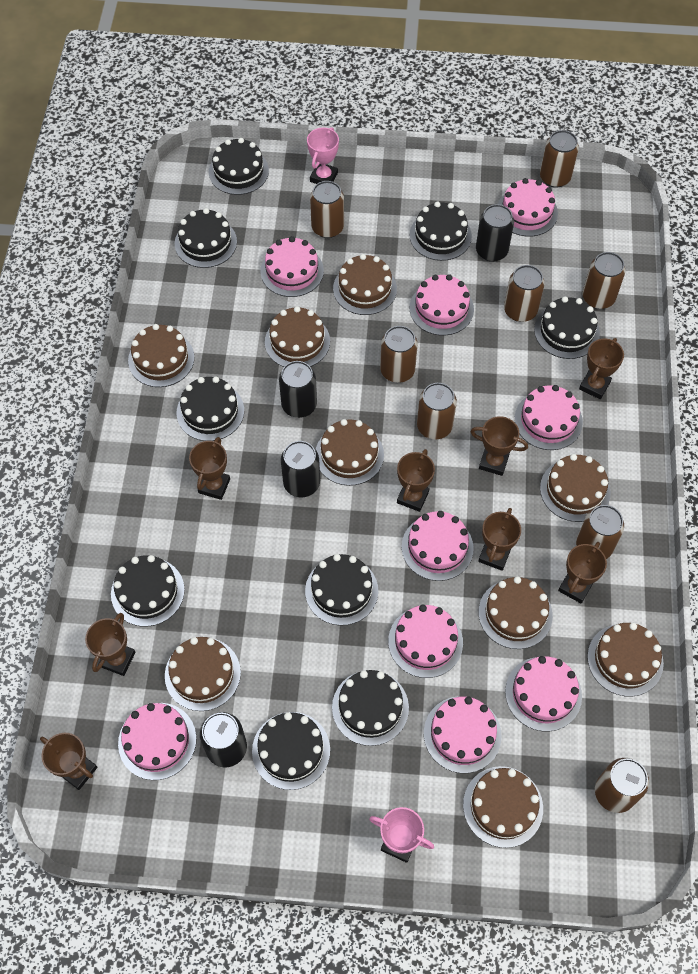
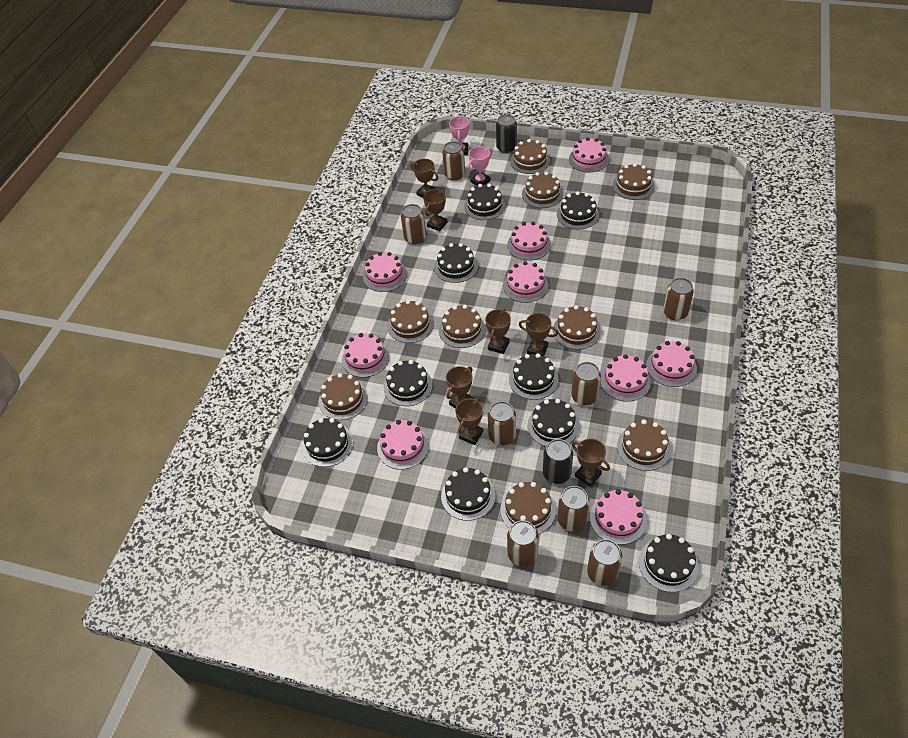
black can: [200,712,247,768] [279,361,317,418] [281,441,320,497] [476,204,514,262] = 4 -> [496,115,517,153] [543,439,573,484] = 2
brown trophy: [40,733,97,790] [85,613,136,676] [189,437,230,500] [397,449,435,512] [471,416,528,476] [478,508,521,571] [558,542,607,603] [579,338,624,399] = 8 -> [411,159,438,198] [423,189,447,231] [446,366,474,408] [455,398,483,445] [485,309,511,354] [519,313,558,356] [572,438,610,487] = 7

